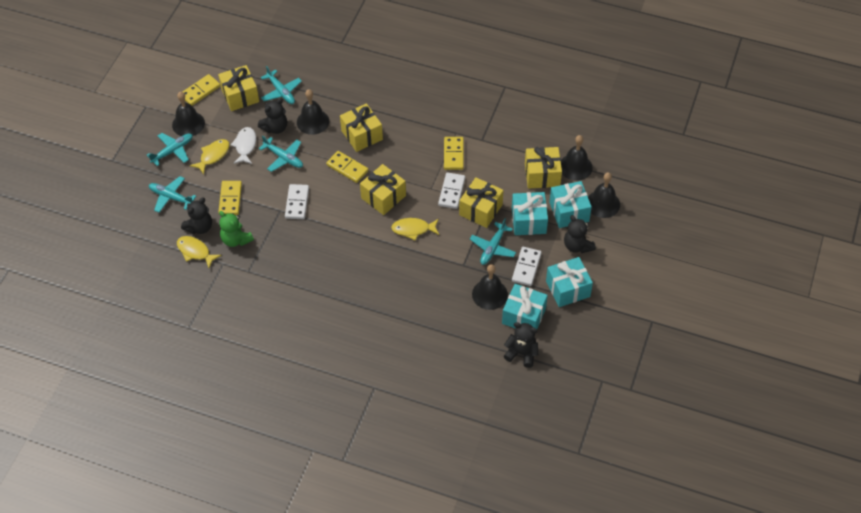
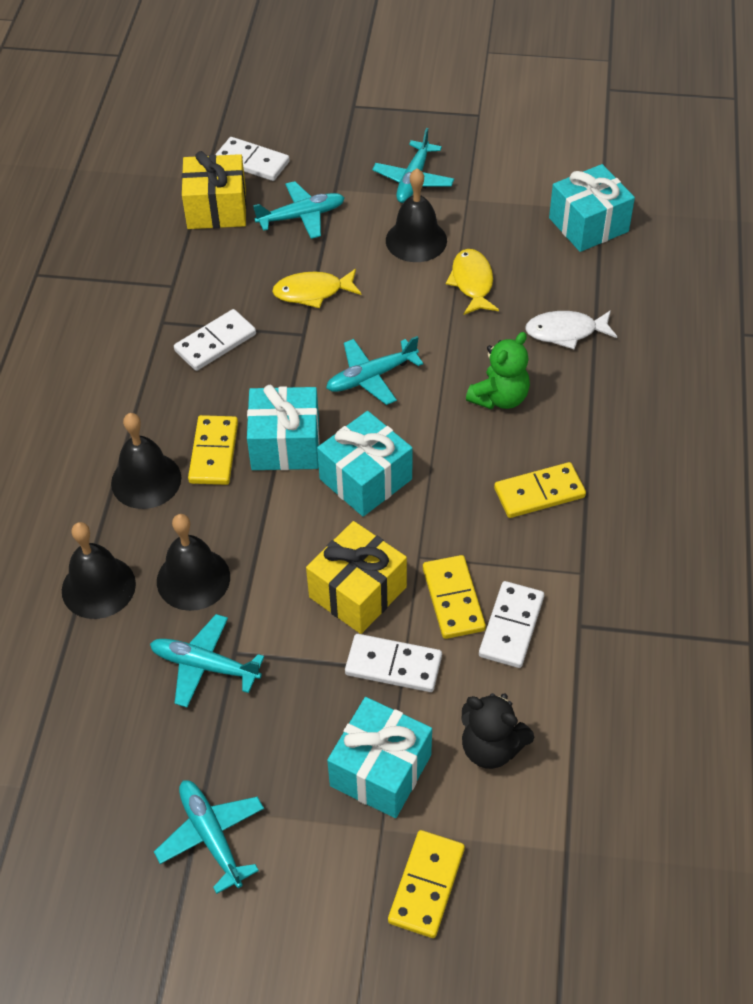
black bell: [172,92,205,136] [297,89,329,135] [472,264,508,310] [561,135,593,181] [588,173,620,218] = 5 -> [62,522,136,619] [111,413,181,509] [157,514,230,611] [386,168,447,262] = 4
black teddy bear: [181,197,212,234] [258,98,287,134] [504,322,538,368] [564,215,596,253] = 4 -> [462,693,534,769] = 1
white domino: [285,184,309,219] [438,173,465,209] [512,247,542,286] = 3 -> [174,309,256,371] [215,137,290,181] [345,634,442,692] [479,581,544,668] = 4
yellow fish: [177,236,222,268] [190,139,230,174] [391,218,439,240] = 3 -> [272,269,362,308] [446,249,499,315] = 2
yellow gift: [218,65,259,111] [340,103,383,152] [360,164,406,215] [459,177,503,228] [525,147,562,189] = 5 -> [182,151,247,229] [306,521,407,634] = 2

